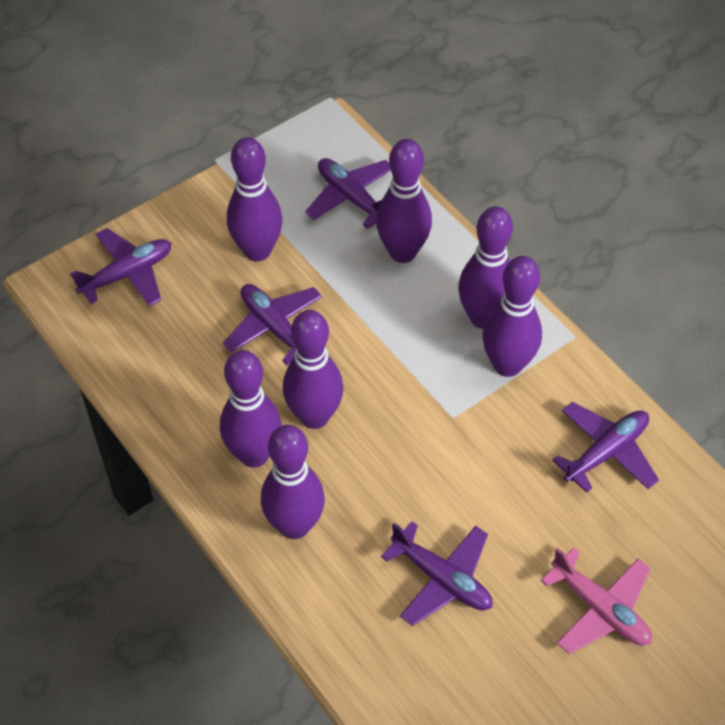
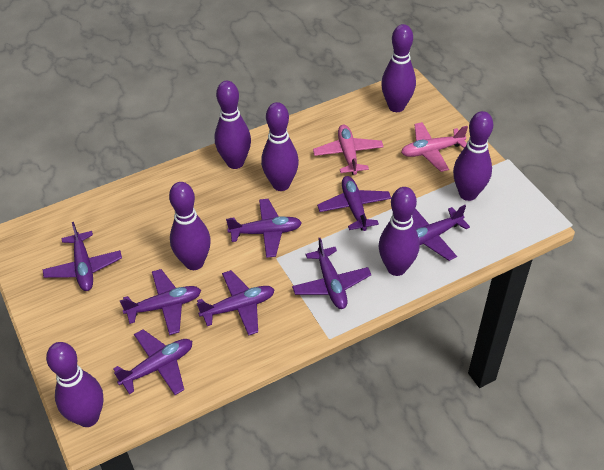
pink plane: [541,548,652,654] = 1 -> [313,124,384,175] [401,122,468,172] = 2
purple plane: [70,228,171,306] [223,284,322,365] [305,158,391,229] [381,521,493,626] [552,402,659,493] = 5 -> [42,222,122,291] [113,329,192,395] [120,269,201,335] [197,270,275,336] [226,199,302,258] [292,238,371,309] [317,176,391,231] [412,205,470,261] = 8

